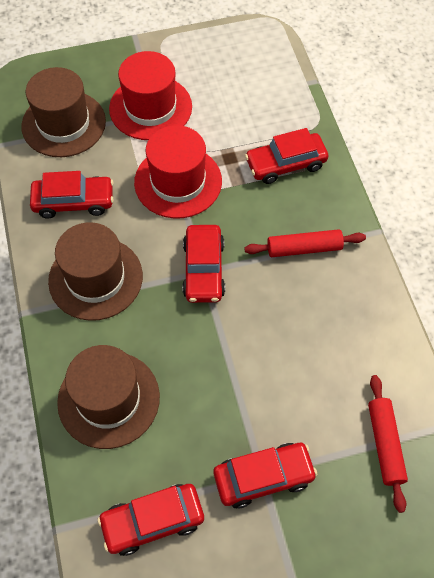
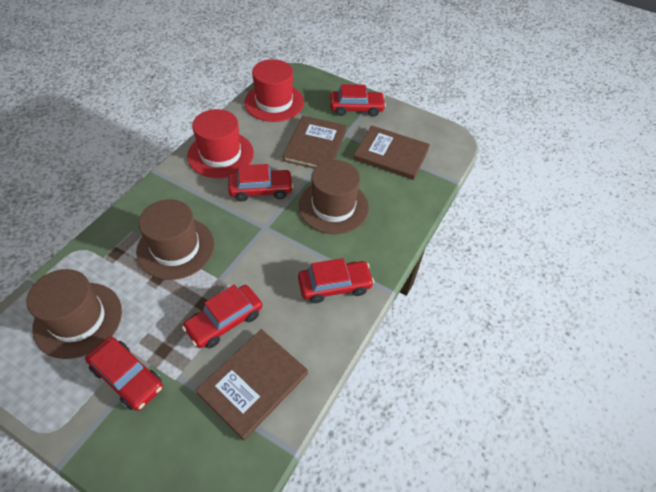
brown book: none = 0 -> [195,329,308,441] [283,116,347,169] [353,125,430,180] = 3
red rolling pin: [244,229,366,257] [368,375,408,513] = 2 -> none = 0

